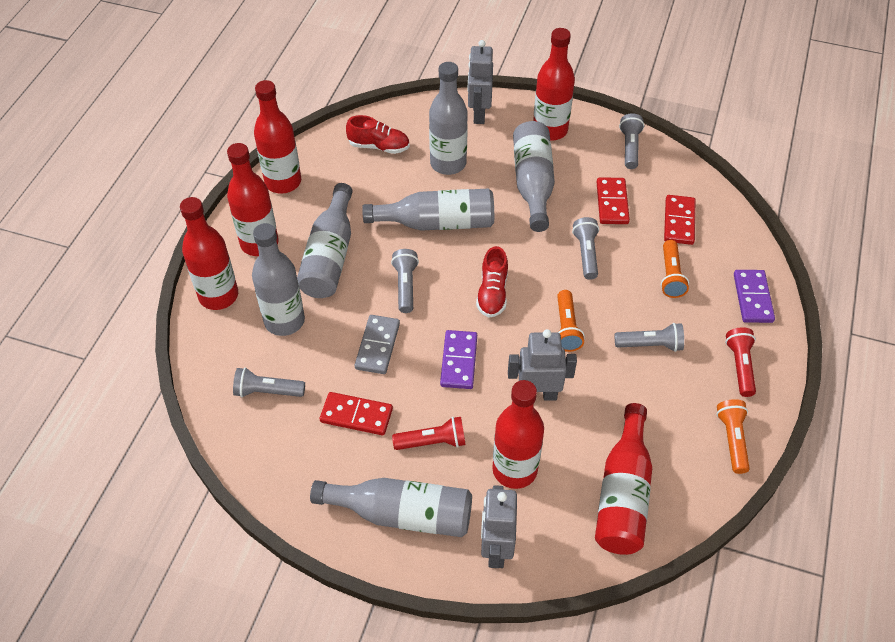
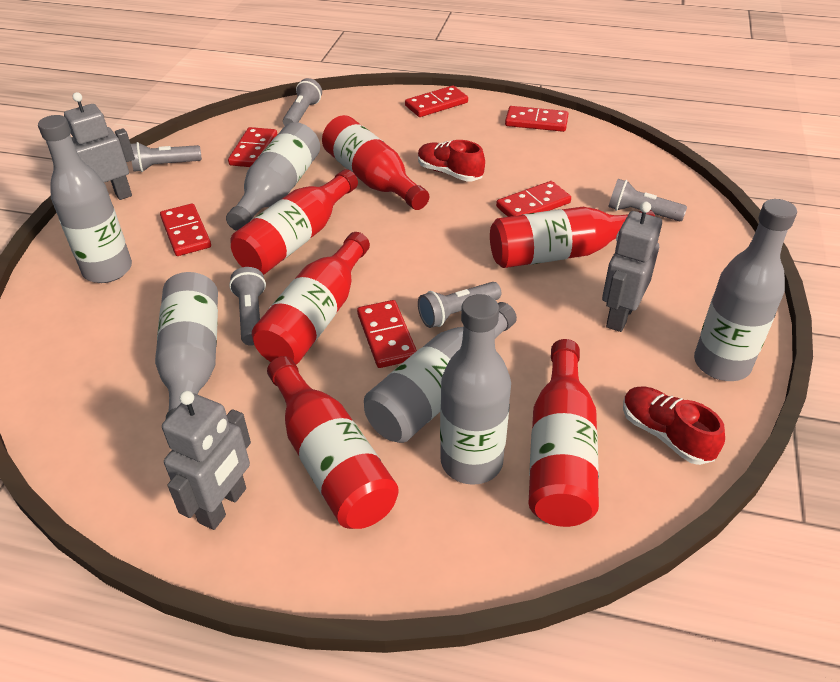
grey domino: [355,315,400,374] = 1 -> none = 0
orange flashlight: [557,290,585,352] [661,240,689,298] [717,399,750,474] = 3 -> none = 0
purple domino: [440,330,477,389] [734,270,775,323] = 2 -> none = 0
red domino: [320,392,393,435] [597,177,630,224] [664,195,695,245] = 3 -> [160,204,211,256] [228,127,278,167] [357,300,417,368] [405,86,468,117] [496,181,571,217] [505,106,569,132] = 6
red flashlight: [392,417,466,450] [725,327,756,397] = 2 -> none = 0

